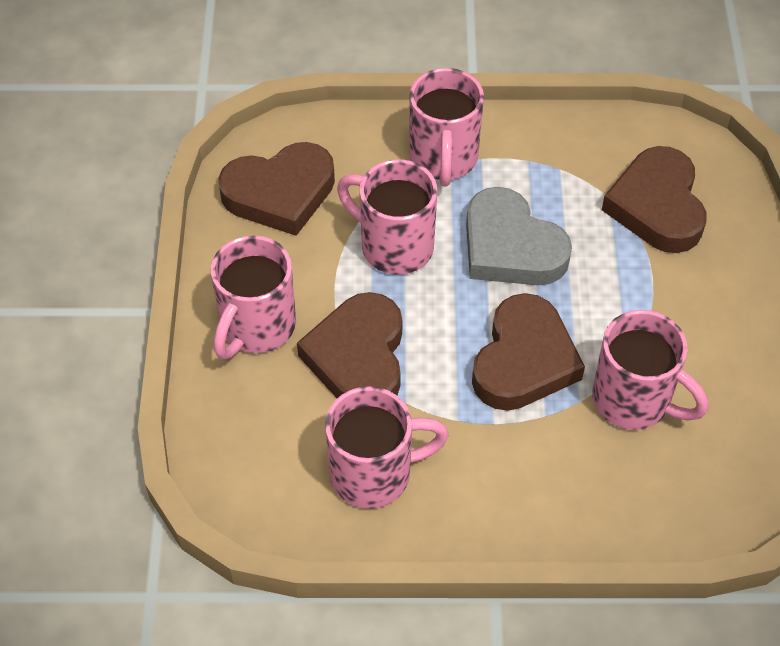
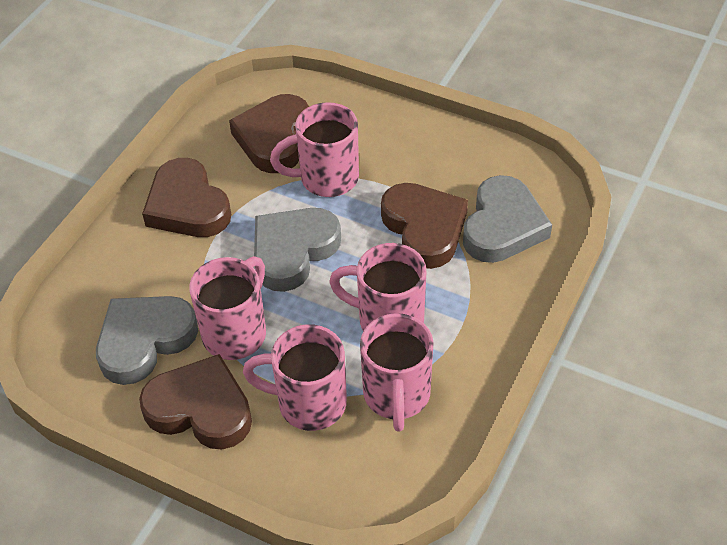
grey heart: [466,187,572,285] = 1 -> [96,296,198,385] [254,208,341,292] [463,175,552,263] = 3

